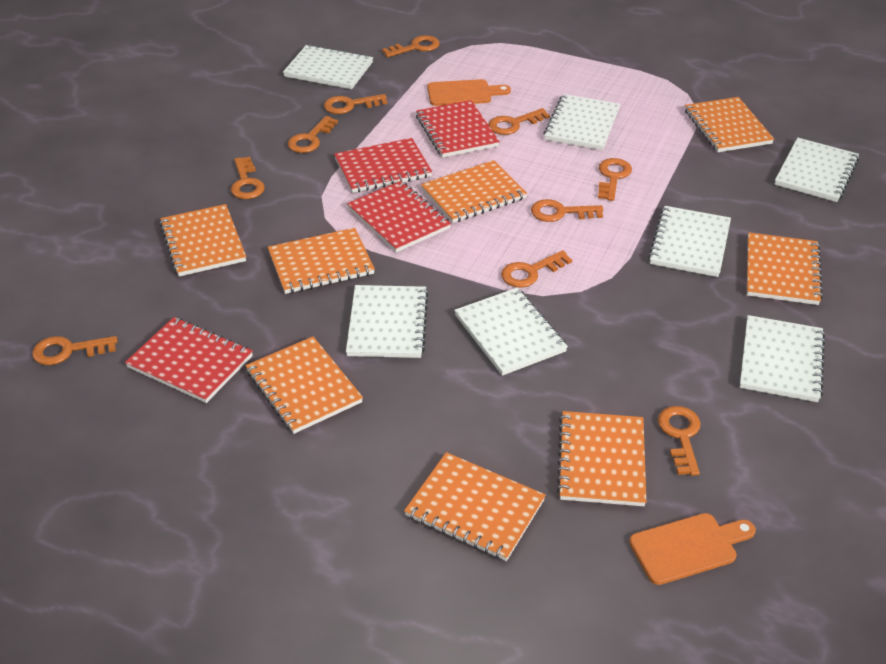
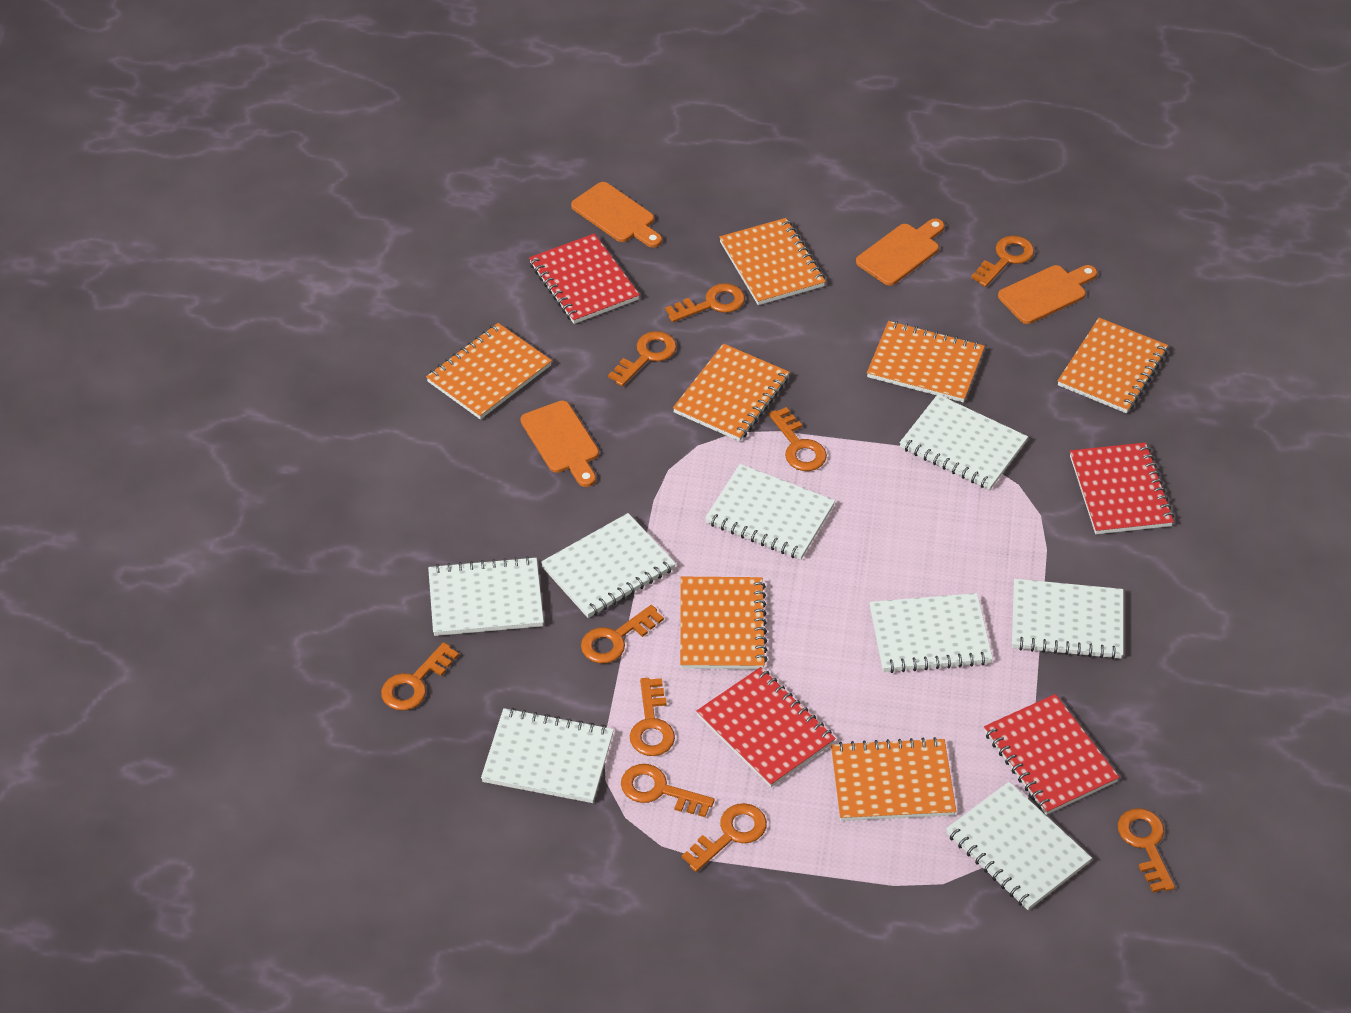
orange cutting board: [427,79,511,106] [629,513,756,585] = 2 -> [521,401,599,487] [571,182,662,248] [856,219,944,286] [998,265,1097,324] = 4
orange notebook: [160,204,246,277] [246,336,363,434] [268,228,375,294] [404,452,546,561] [421,160,527,223] [557,411,646,506] [685,97,774,152] [747,233,823,305] = 8 -> [426,323,552,420] [673,343,790,441] [680,577,768,669] [719,218,826,305] [831,737,956,821] [867,321,985,402] [1058,318,1168,413] = 7
white notebook: [283,45,373,89] [346,285,428,358] [454,288,568,376] [544,94,620,150] [648,206,731,277] [740,315,825,402] [775,138,859,202] = 7 -> [428,556,544,636] [481,708,614,803] [541,513,676,618] [705,464,835,560] [869,593,993,673] [900,394,1028,490] [946,782,1092,910] [1012,579,1123,659] = 8

